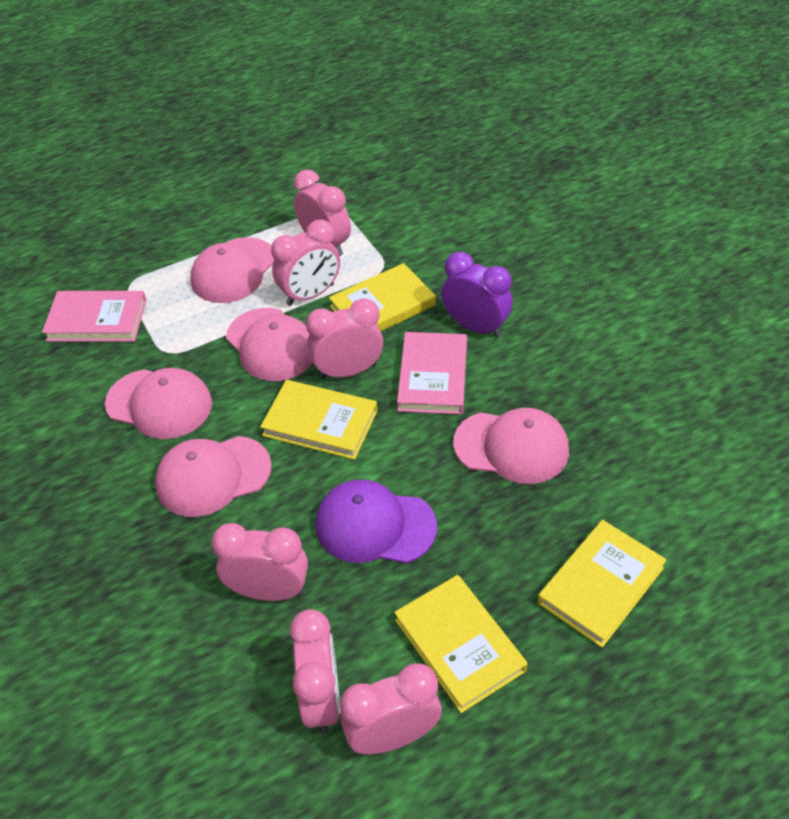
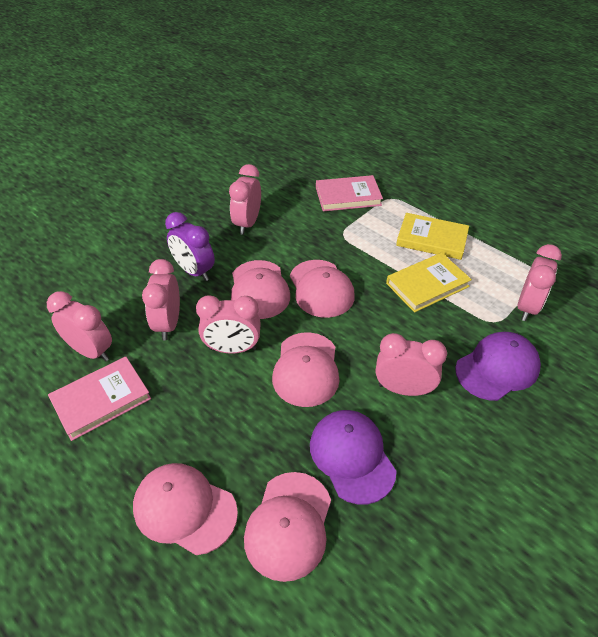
purple cap: [315,480,437,563] = 1 -> [310,410,397,505] [455,332,541,401] = 2
yellow book: [260,380,377,460] [329,263,436,332] [394,575,528,713] [538,520,667,648] = 4 -> [386,253,472,313] [396,213,469,260] = 2

